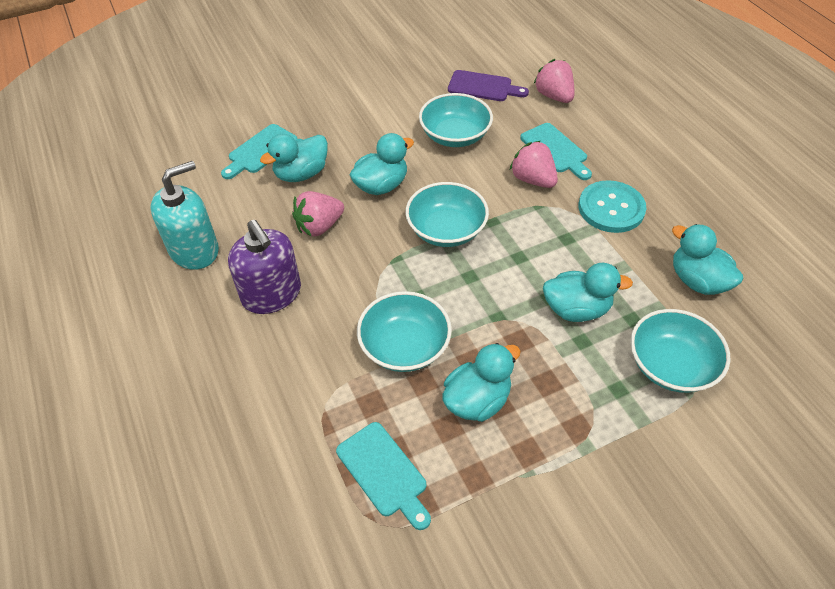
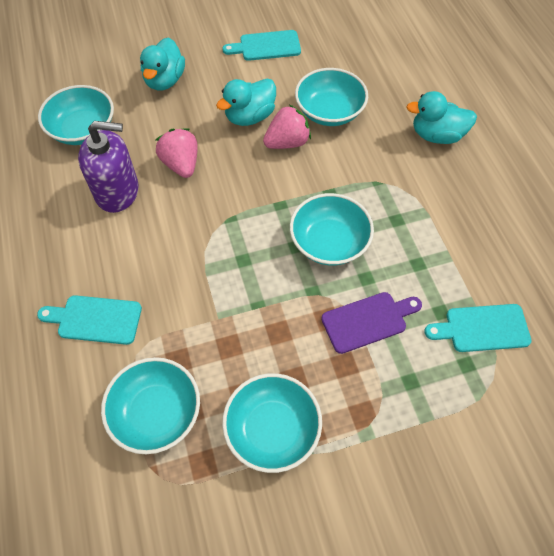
pink strawberry: [292,191,344,237] [510,141,558,188] [534,59,574,103] = 3 -> [156,128,198,178] [263,105,311,149] = 2
turquoise bowl: [357,291,452,372] [405,182,489,247] [419,93,493,147] [630,309,730,393] = 4 -> [38,85,114,145] [101,357,200,454] [222,373,322,473] [290,193,374,265] [295,68,368,126] = 5
turquoise button: [579,180,646,233] = 1 -> none = 0
turquoise duck: [260,133,328,182] [350,133,414,195] [442,343,521,422] [543,263,633,322] [672,224,743,295] = 5 -> [140,37,185,90] [216,78,276,126] [406,91,477,144] = 3
turquoise soap dispenser: [151,161,219,270] = 1 -> none = 0

